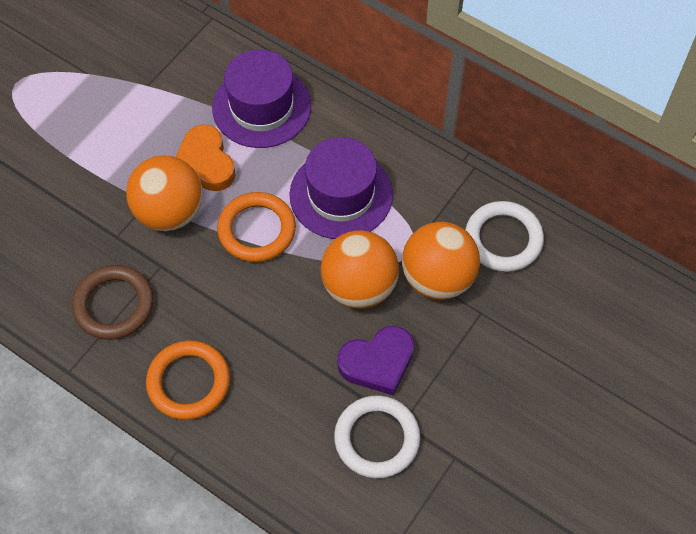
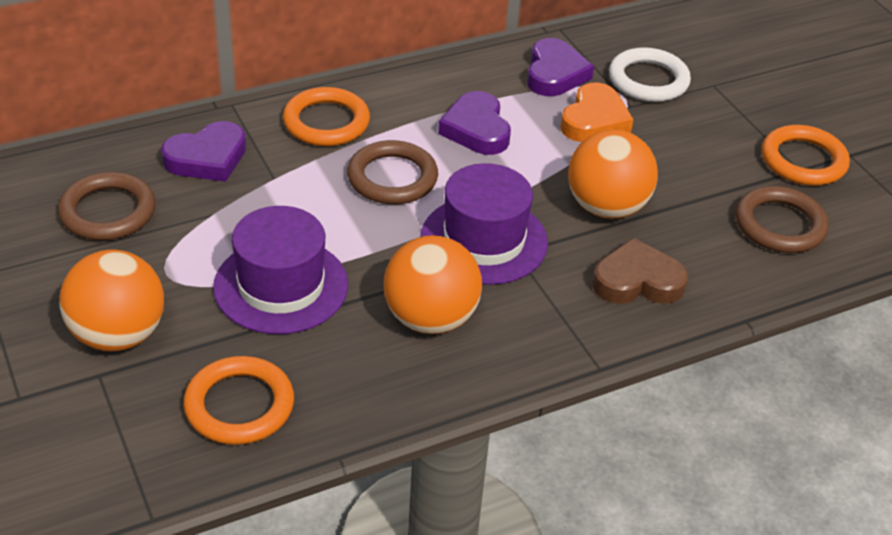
brown heart: none = 0 -> [593,238,688,304] = 1
brown ring: [72,265,154,340] = 1 -> [58,172,156,241] [347,140,438,204] [736,186,829,253] = 3
orange ring: [146,340,230,420] [217,192,296,262] = 2 -> [183,356,294,445] [283,87,370,146] [762,125,850,186] = 3
purple heart: [337,326,414,396] = 1 -> [161,121,246,182] [438,91,511,155] [527,38,594,96] = 3
white ring: [334,395,420,478] [465,201,544,272] = 2 -> [609,47,691,102] = 1

